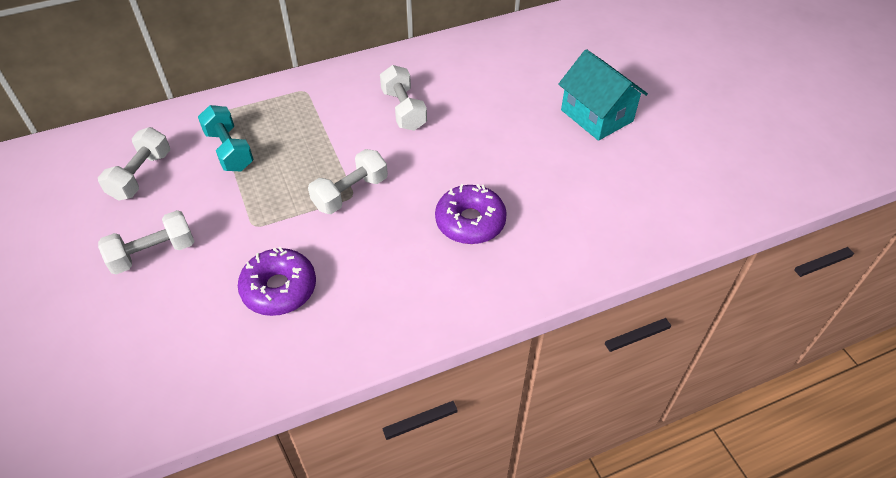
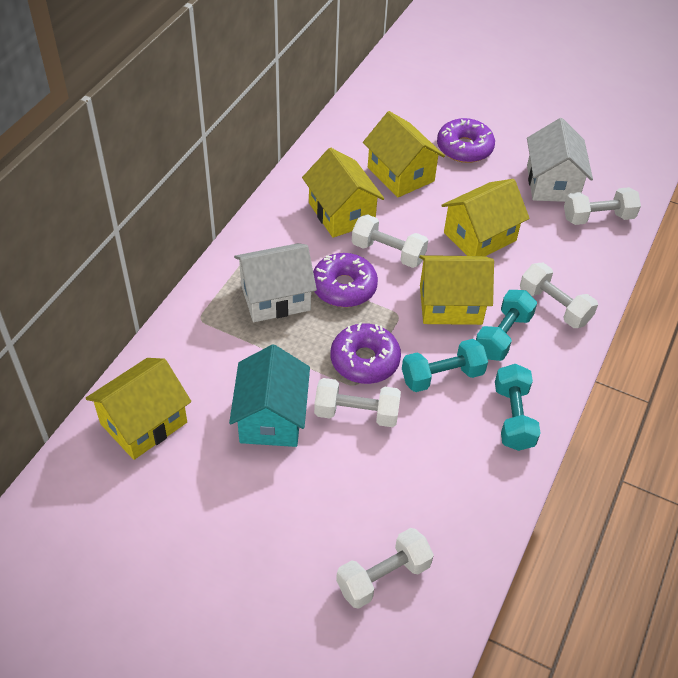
purple donut: [238,247,316,316] [435,184,507,244] = 2 -> [313,253,378,307] [331,322,401,384] [437,118,495,163] = 3
turquoise dumbbell: [198,105,254,171] = 1 -> [402,339,488,392] [476,290,537,361] [495,364,541,451] = 3
white dumbbell: [98,127,170,201] [98,210,195,274] [308,149,388,214] [380,65,427,131] = 4 -> [314,378,401,427] [336,528,434,609] [352,214,428,268] [520,263,598,328] [564,187,641,225] = 5
white house: none = 0 -> [234,243,317,322] [527,118,593,202] = 2
yellow house: none = 0 -> [86,358,191,460] [302,148,384,238] [363,111,445,198] [419,255,494,325] [441,179,530,256] = 5

